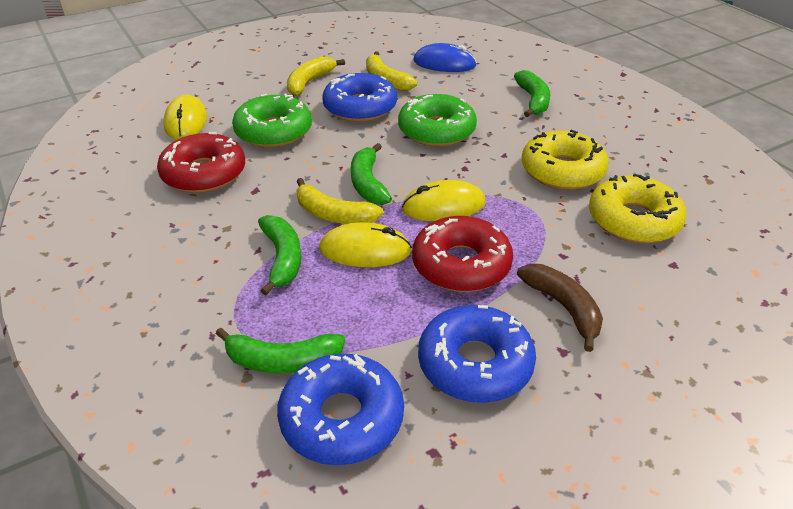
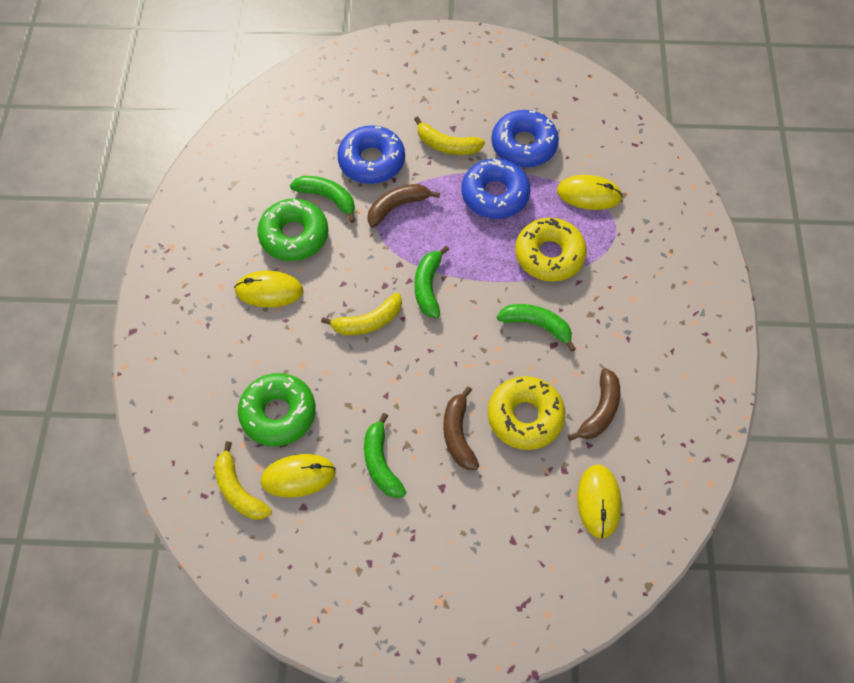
blue mouse: [414,43,477,72] = 1 -> none = 0
brown banana: [517,264,603,352] = 1 -> [367,184,440,228] [443,386,479,470] [568,368,620,441] = 3
red donut: [157,132,245,193] [412,216,513,292] = 2 -> none = 0
yellow mouse: [163,94,207,140] [319,222,412,267] [402,180,486,221] = 3 -> [234,270,303,307] [261,454,336,498] [557,175,623,210] [577,465,621,539] = 4

